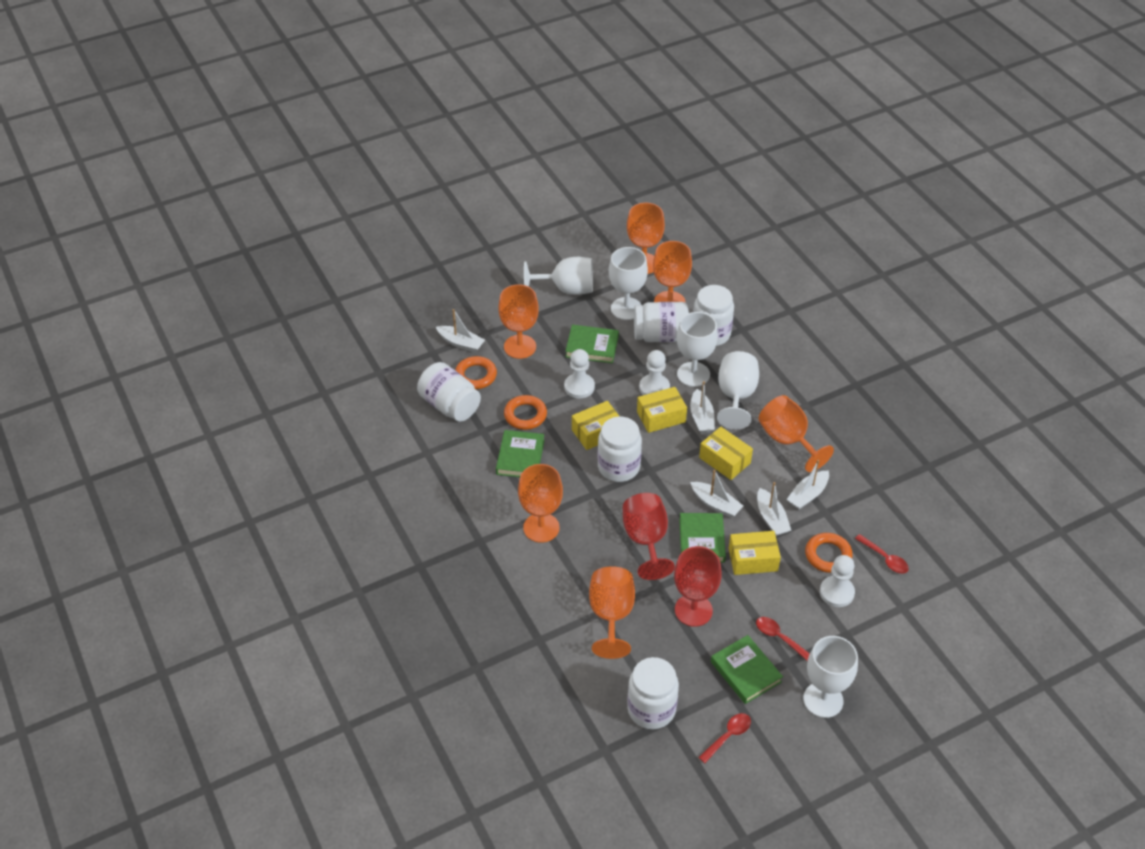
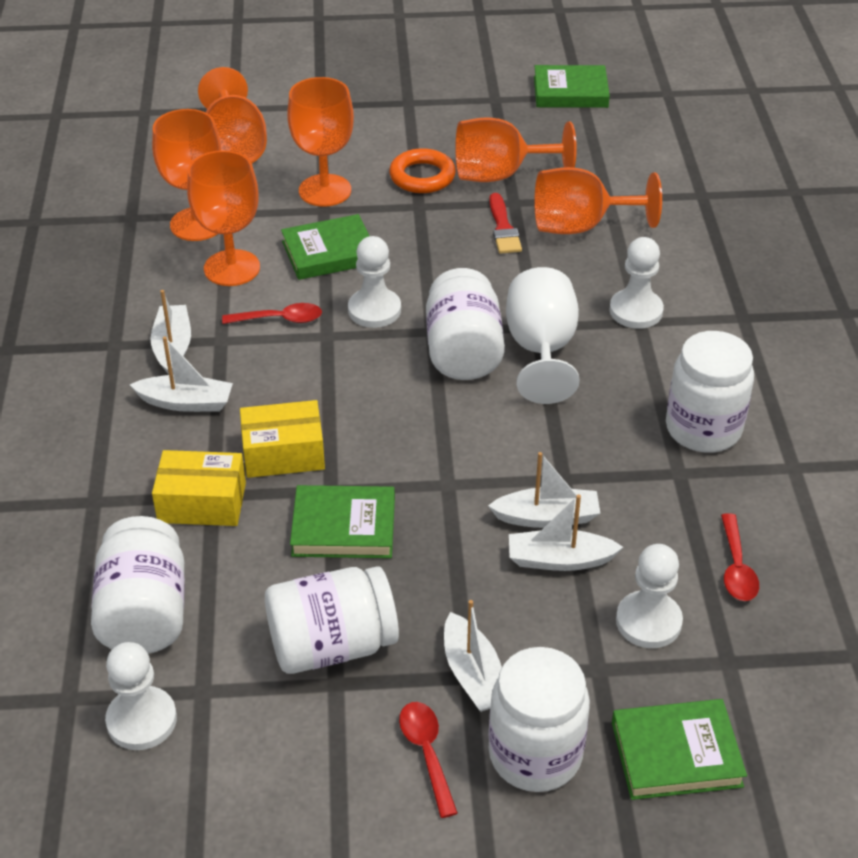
orange ring: [455,356,497,389] [504,395,547,430] [805,533,853,573] = 3 -> [389,148,456,193] = 1
red brush: none = 0 -> [489,193,522,254] = 1
red goblet: [623,493,675,580] [674,546,722,627] = 2 -> none = 0
white goblet: [524,257,593,295] [609,247,648,320] [677,312,718,387] [717,351,759,430] [803,636,858,718] = 5 -> [506,267,580,404] = 1
white pawn: [564,349,595,399] [639,350,670,395] [820,555,855,607] = 3 -> [105,642,177,750] [348,236,401,328] [609,237,664,329] [616,544,683,648] = 4
yellow box: [572,401,620,450] [637,387,687,433] [699,427,753,480] [729,531,781,575] = 4 -> [152,450,246,526] [240,400,325,478] = 2

